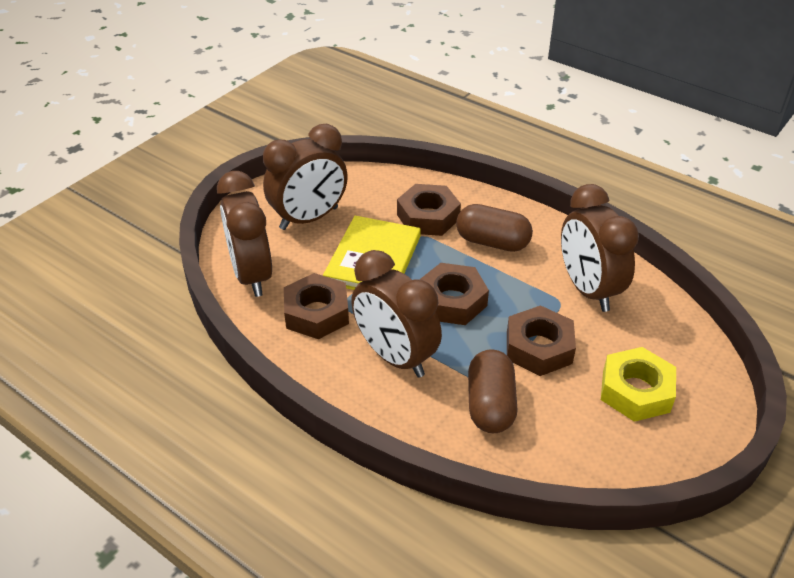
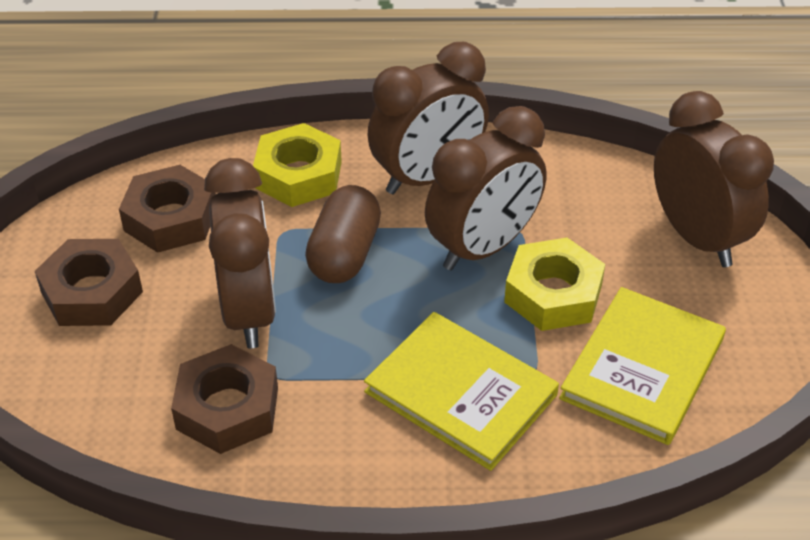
brown capsule: [456,204,533,252] [468,349,518,433] = 2 -> [305,185,381,283] = 1
brown nut: [284,273,349,339] [397,184,461,236] [419,263,489,325] [507,305,576,376] = 4 -> [35,239,143,326] [119,165,216,253] [171,344,278,454] = 3
yellow book: [323,216,421,290] = 1 -> [364,312,559,471] [559,287,726,445] = 2
yellow nut: [601,347,676,422] = 1 -> [253,123,342,207] [504,238,605,331] = 2

